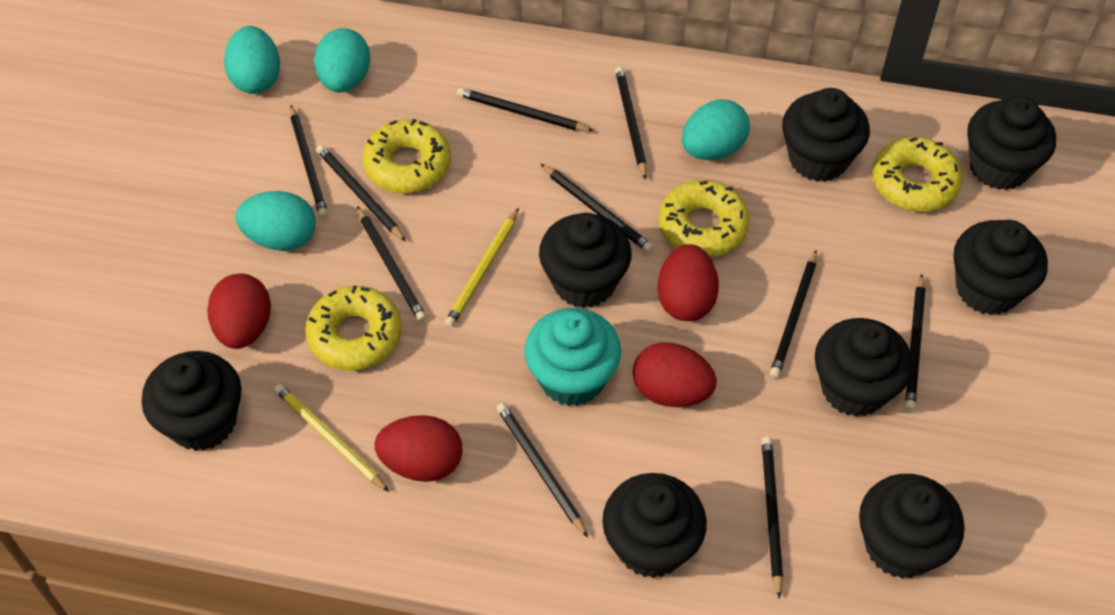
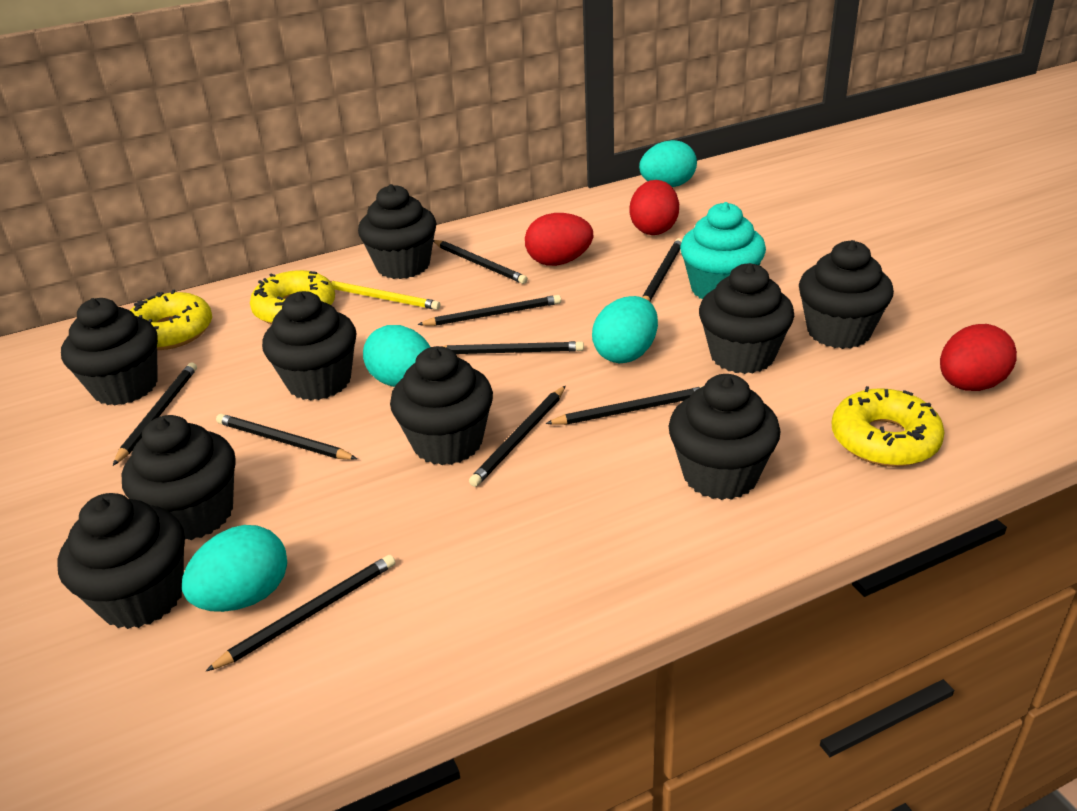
black cupcake: [142,351,241,451] [539,213,632,308] [602,473,707,578] [782,88,870,182] [815,318,913,417] [859,474,965,578] [953,220,1048,315] [967,96,1056,190] = 8 -> [58,493,185,629] [61,298,158,405] [122,415,236,540] [262,291,357,401] [358,184,437,279] [390,346,493,465] [669,374,781,500] [699,263,794,374] [799,240,894,349] = 9
black pencil: [290,105,328,218] [316,145,406,242] [357,206,426,322] [457,88,594,131] [496,403,588,538] [541,164,653,252] [615,66,647,180] [762,436,783,599] [770,250,817,378] [905,274,925,411] = 10 -> [113,362,197,466] [206,555,396,671] [216,414,357,460] [417,295,561,326] [433,240,528,284] [441,341,584,354] [469,386,565,487] [545,386,703,425] [642,238,682,301] = 9
red egg: [207,273,271,349] [375,415,463,482] [633,342,717,407] [657,244,719,321] = 4 -> [525,213,593,266] [629,180,679,235] [940,324,1017,391] = 3
yellow donut: [305,286,402,370] [362,119,451,193] [659,180,750,257] [872,137,963,212] = 4 -> [130,290,212,350] [250,270,335,324] [832,386,945,467] = 3
yellow pencil: [274,384,389,492] [445,208,519,327] = 2 -> [330,281,441,310] = 1

